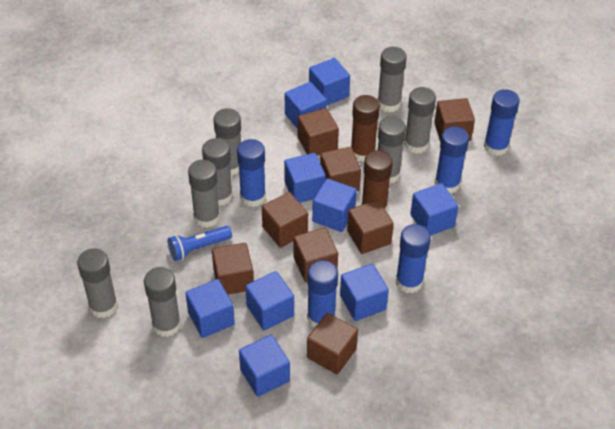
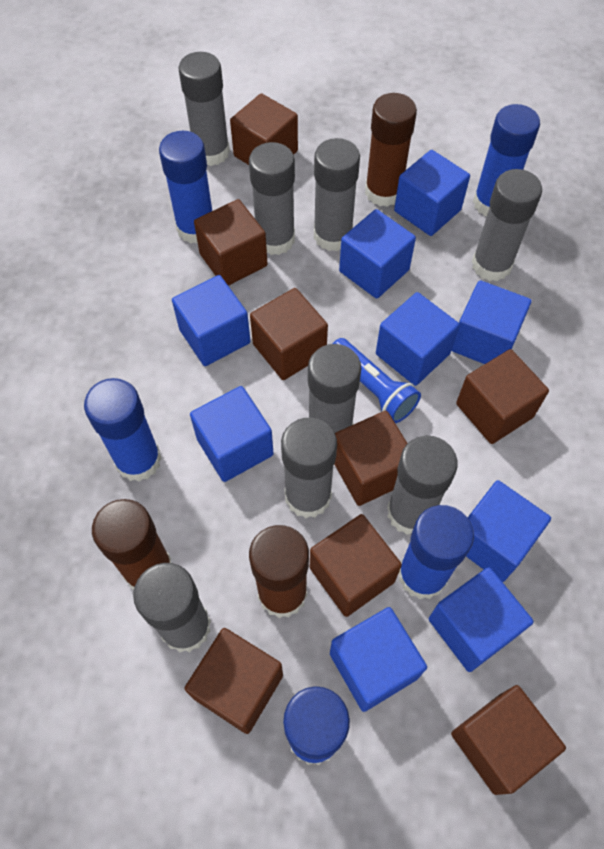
brown glue stick: [351,95,380,162] [361,150,393,211] = 2 -> [92,499,171,590] [249,525,309,618] [365,93,417,207] = 3

